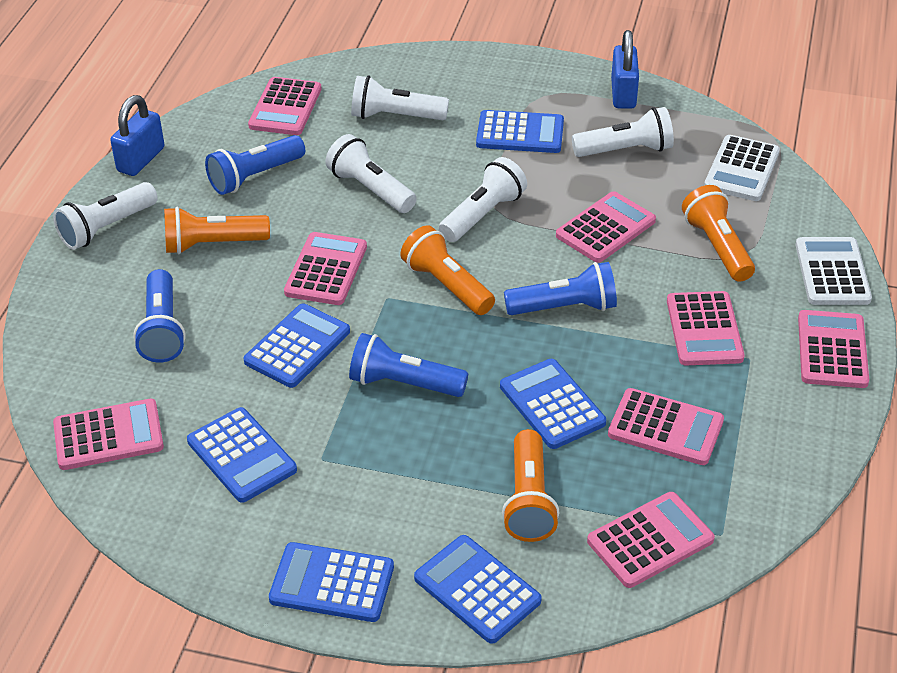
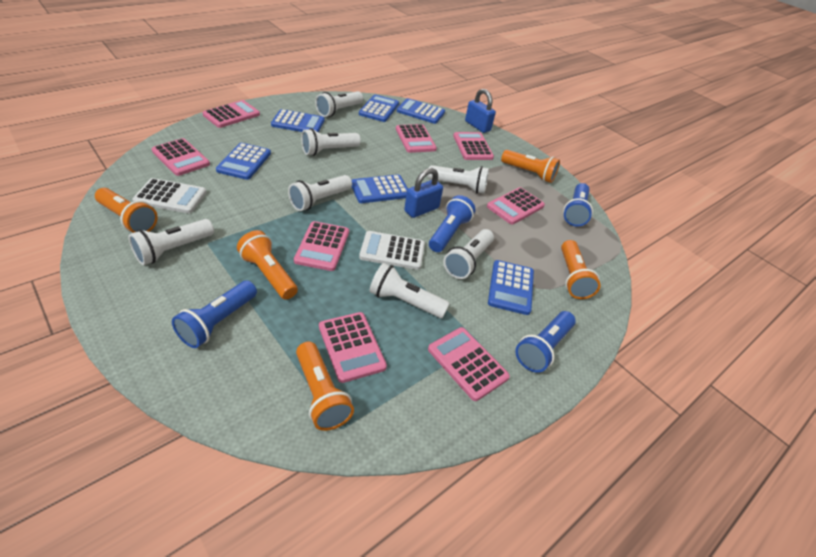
orange flashlight: [164,206,270,254] [400,225,495,315] [502,429,560,542] [682,185,755,282] = 4 -> [95,188,158,233] [237,230,298,300] [296,342,354,431] [501,150,560,183] [561,240,600,299] = 5
white flashlight: [53,182,158,250] [325,134,417,213] [351,76,449,120] [439,157,527,242] [572,107,674,157] = 5 -> [129,219,214,265] [288,175,352,211] [301,128,361,156] [315,91,363,117] [369,263,450,318] [428,165,489,194] [443,229,494,279] = 7

